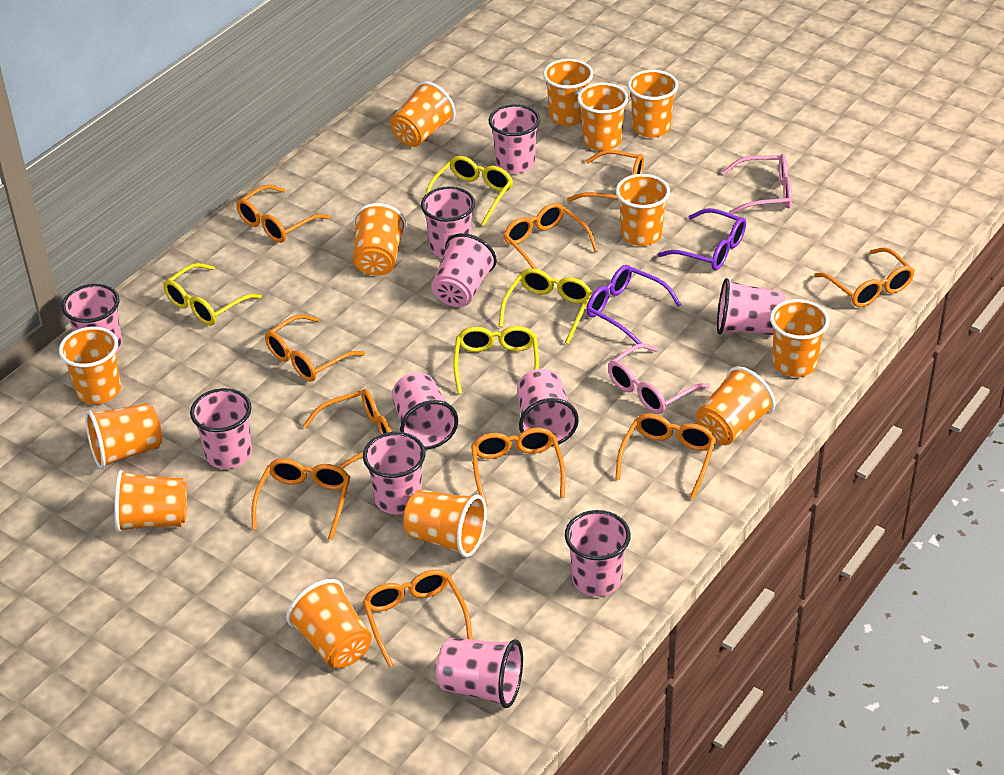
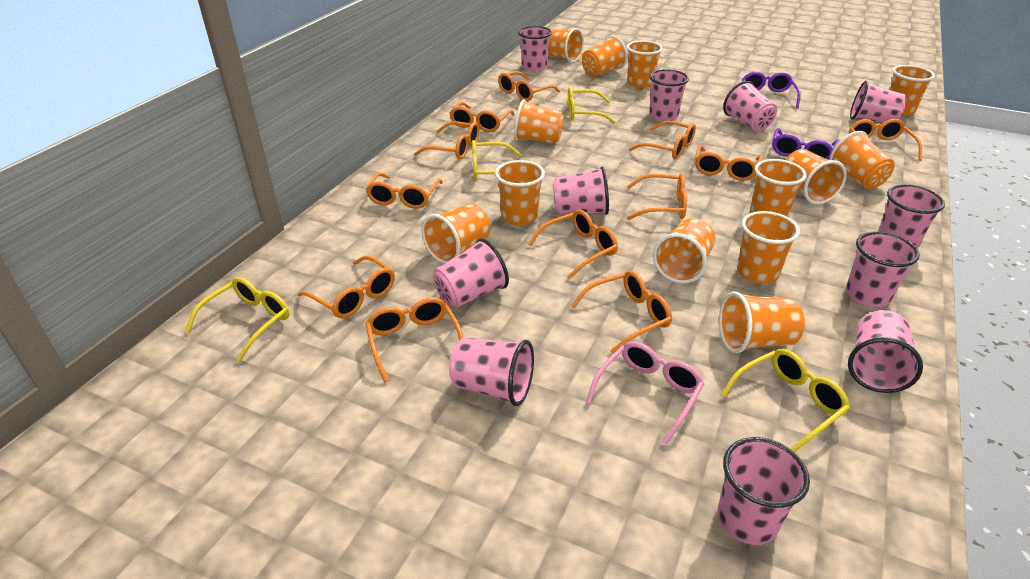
orange glasses: [236,185,330,243] [251,458,350,540] [265,314,365,382] [303,389,392,469] [363,570,473,667] [471,428,566,507] [503,203,598,269] [567,150,644,202] [615,413,716,499] [814,247,915,307] = 10 -> [298,256,395,319] [365,297,464,383] [366,172,443,209] [414,121,479,160] [450,102,515,132] [498,71,560,101] [528,209,618,279] [571,271,672,353] [627,173,687,220] [629,121,696,159] [695,145,763,181] [849,119,922,161] = 12
pink glasses: [608,344,710,414] [722,154,792,215] = 2 -> [586,341,704,445] = 1

